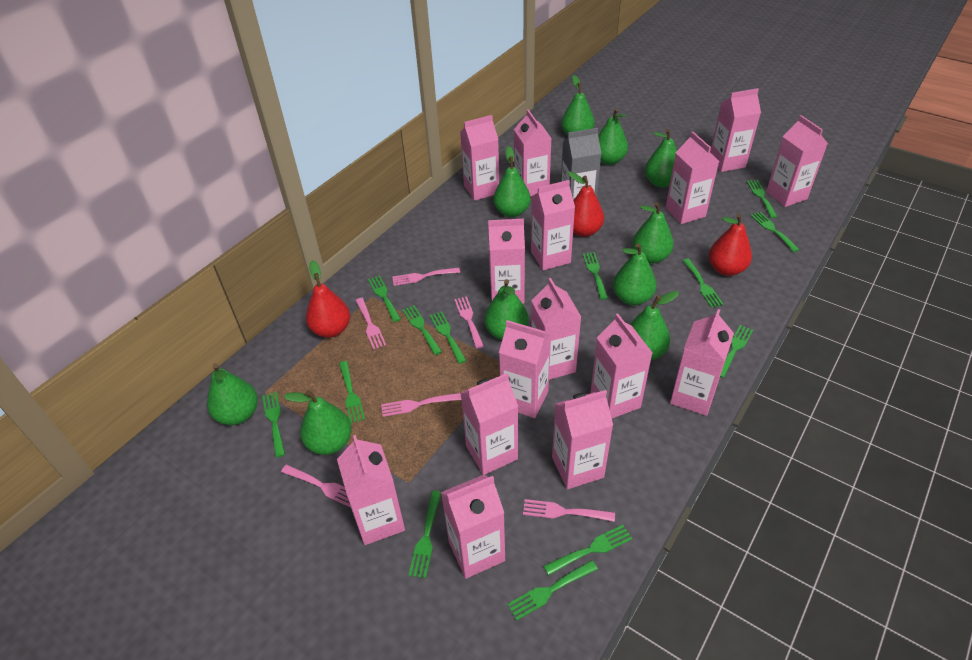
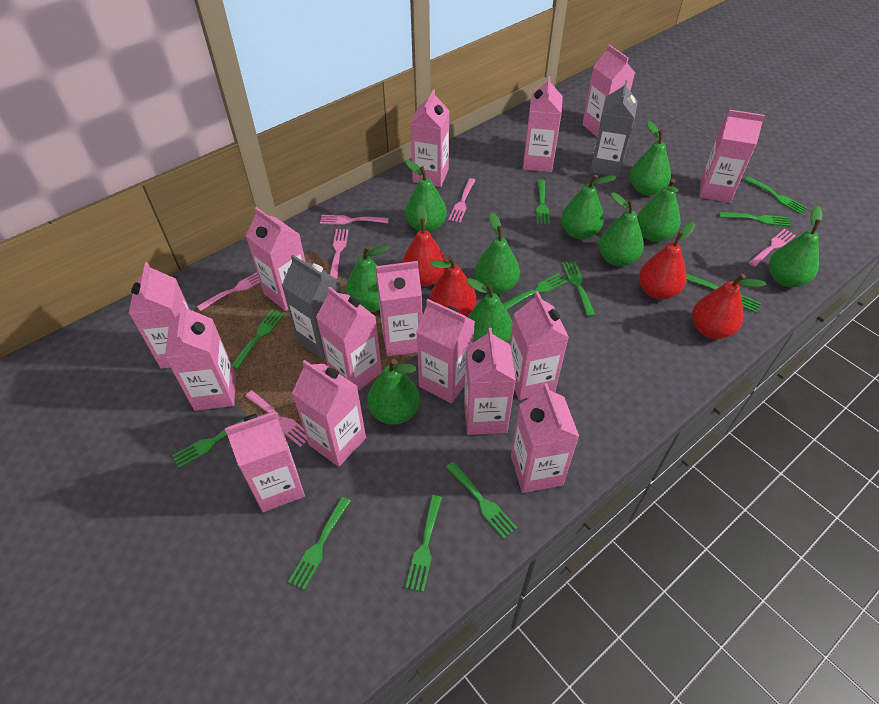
green fork: [262,392,285,457] [339,361,365,423] [368,275,401,322] [402,305,442,355] [409,491,441,578] [429,311,466,364] [507,560,598,621] [544,525,632,575] [583,252,608,300] [682,259,724,308] [720,325,753,378] [747,180,777,218] [750,212,799,252] = 13 -> [172,413,258,468] [232,309,284,369] [288,497,351,590] [405,495,442,592] [446,461,517,539] [503,273,567,310] [536,179,550,225] [562,261,595,317] [686,274,761,313] [719,212,791,227] [744,177,807,214] = 11
grey carton: [561,128,602,200] = 1 -> [282,255,341,360] [590,80,638,177] = 2
red pear: [306,260,350,338] [568,171,604,237] [709,214,752,276] = 3 -> [402,204,446,286] [430,256,476,317] [639,222,695,300] [692,274,766,339] = 4

